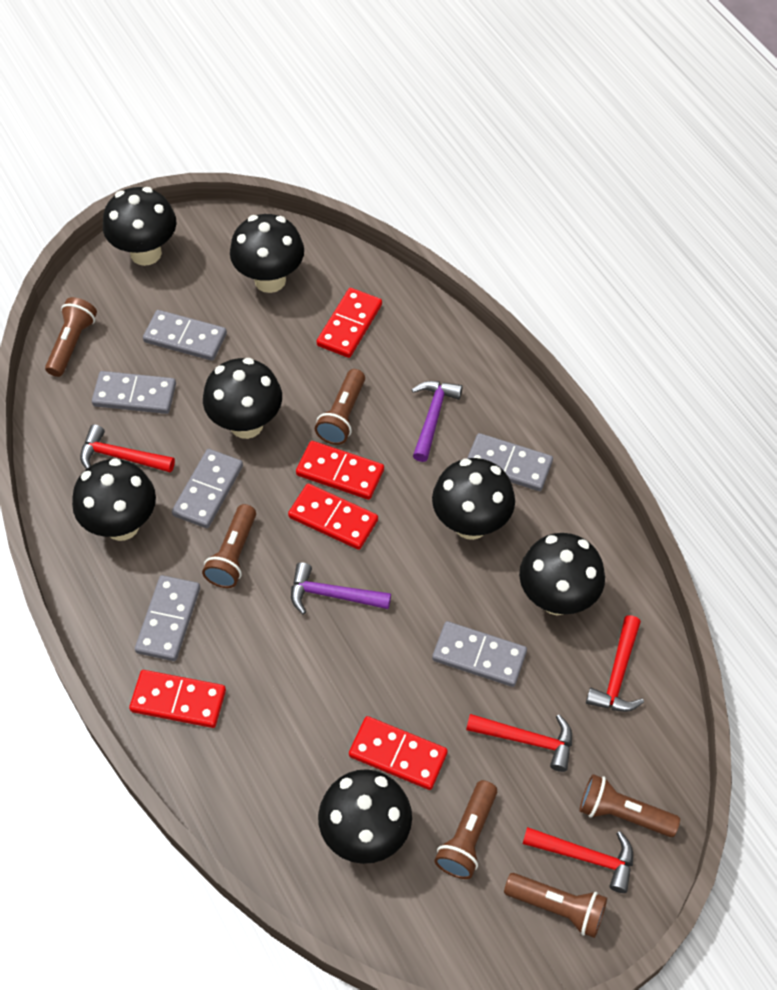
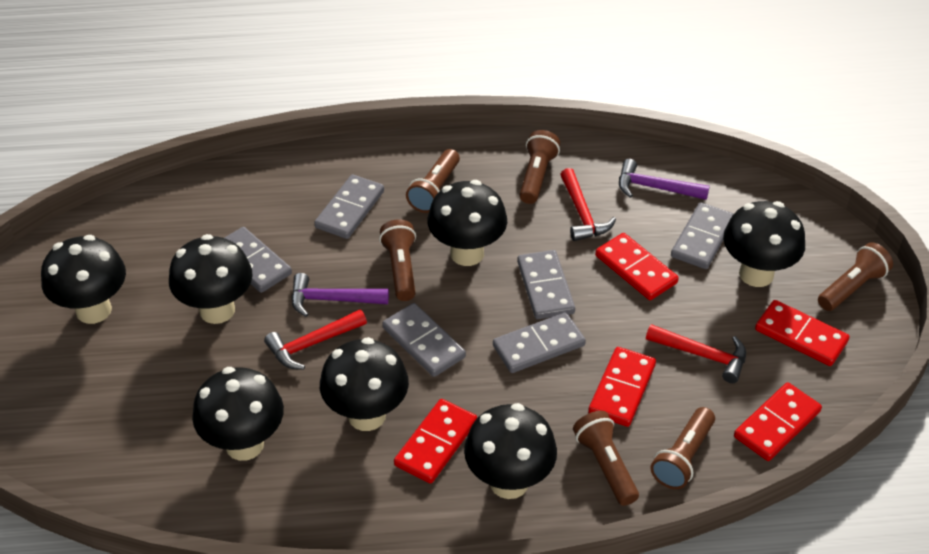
red hammer: [80,425,175,473] [466,714,572,772] [523,827,633,893] [586,615,644,712] = 4 -> [264,310,367,370] [560,168,616,241] [646,324,746,383] = 3

